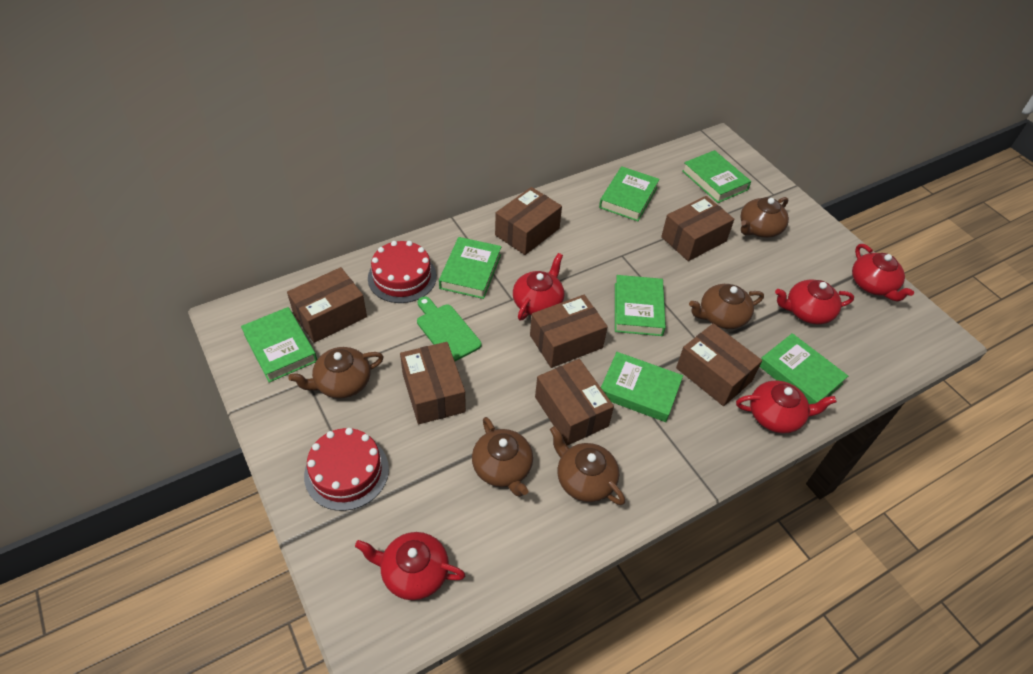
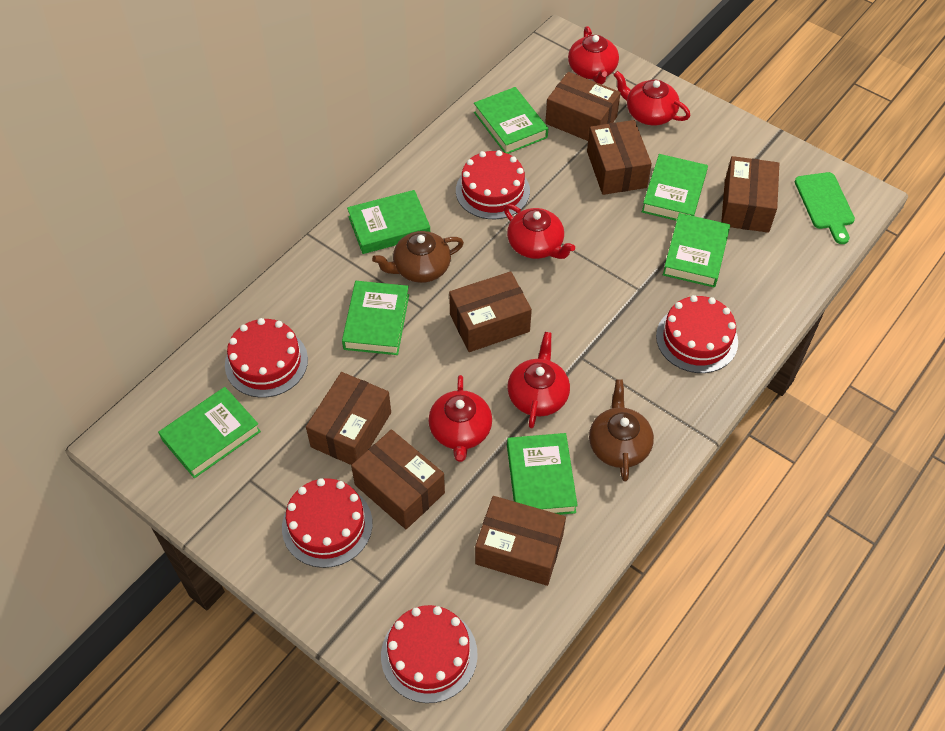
brown teapot: [288,347,384,399] [472,417,533,497] [550,426,625,505] [689,284,764,329] [740,197,789,238] = 5 -> [372,231,464,283] [589,380,654,482] = 2
red cake: [304,428,389,511] [368,241,437,303] = 2 -> [225,318,308,398] [282,478,373,568] [381,605,478,703] [456,150,530,219] [656,295,738,373] = 5

